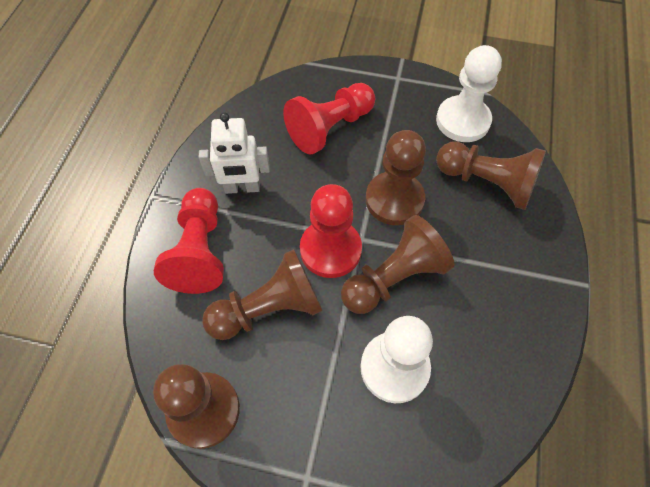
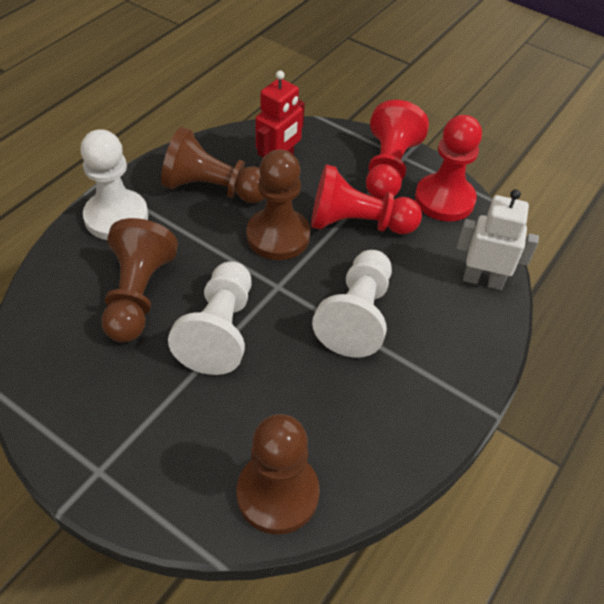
brown pawn: [153,364,240,449] [202,249,322,340] [341,215,455,314] [366,130,426,225] [436,142,546,210] = 5 -> [102,218,178,343] [161,127,265,203] [237,414,320,534] [246,150,310,260] = 4
red robot: none = 0 -> [256,71,305,158] = 1
white pawn: [360,316,433,403] [436,45,502,142] = 2 -> [80,129,148,240] [168,261,252,375] [312,250,392,358] = 3

